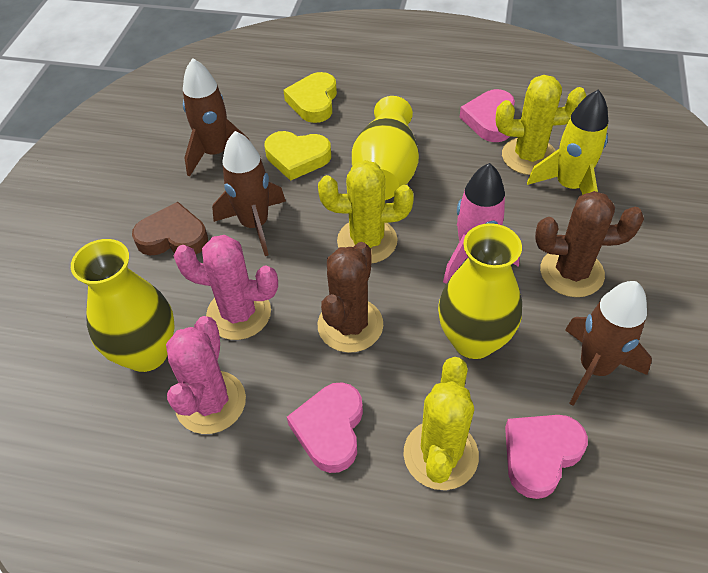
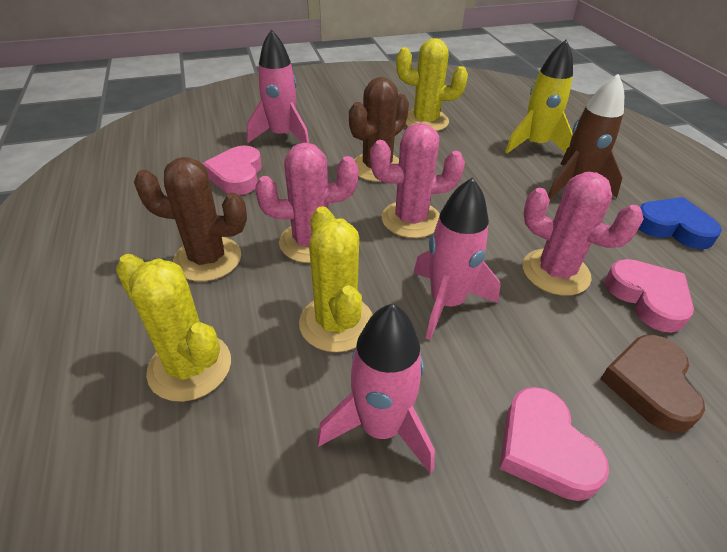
blue heart: none = 0 -> [639,197,722,249] = 1
brown rocket: [183,58,250,177] [212,131,286,256] [565,281,652,406] = 3 -> [548,74,624,199] = 1
pink cactus: [166,316,246,434] [174,235,278,340] = 2 -> [255,143,358,263] [370,123,465,238] [523,172,644,296] = 3
pink rocket: [443,163,520,284] = 1 -> [247,29,309,143] [317,303,435,474] [413,177,501,340] = 3
yellow heart: [264,131,331,181] [283,72,337,123] = 2 -> none = 0
yellow vase: [71,239,175,372] [352,96,419,200] [438,223,522,359] = 3 -> none = 0

